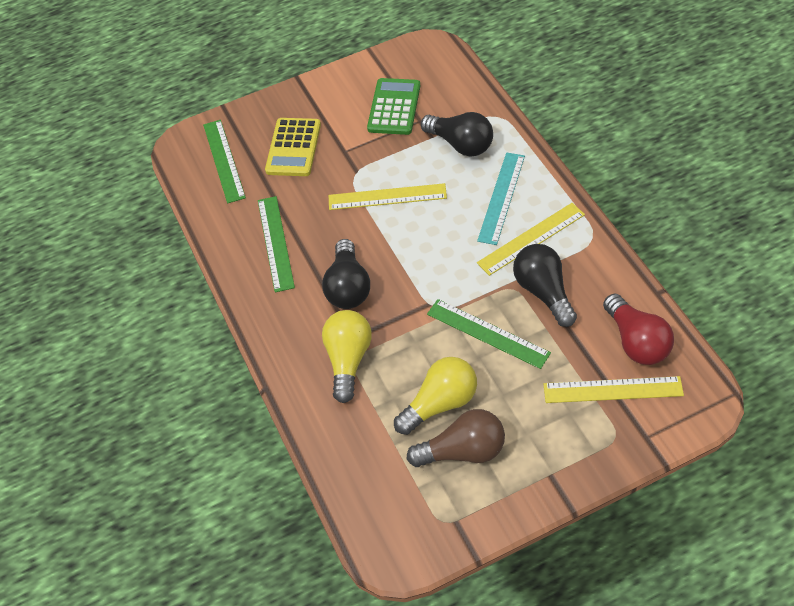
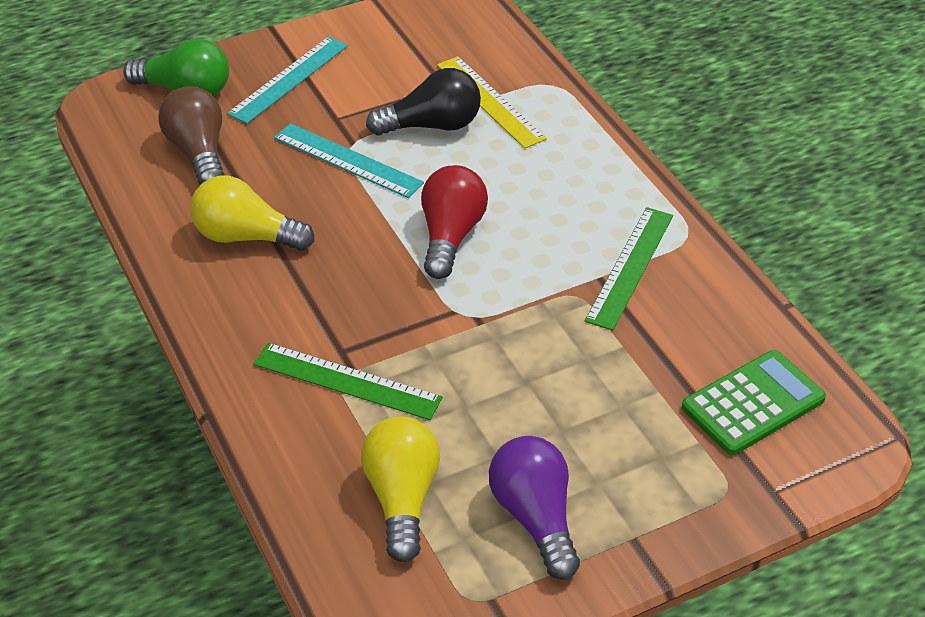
black light bulb: [322,239,370,309] [421,112,493,156] [513,244,577,327] = 3 -> [366,68,481,135] = 1
green light bulb: none = 0 -> [123,39,229,96] = 1
green ruler: [203,120,246,203] [258,196,295,292] [427,299,551,369] = 3 -> [254,343,443,420] [585,207,673,331] = 2
purple light bulb: none = 0 -> [489,436,580,580] = 1
turquoise ruler: [477,152,525,245] = 1 -> [227,36,348,124] [274,123,424,198] = 2
yellow calculator: [265,118,321,176] = 1 -> none = 0
yellow ruler: [329,183,447,210] [477,203,585,276] [544,376,684,403] = 3 -> [437,56,547,149] = 1

